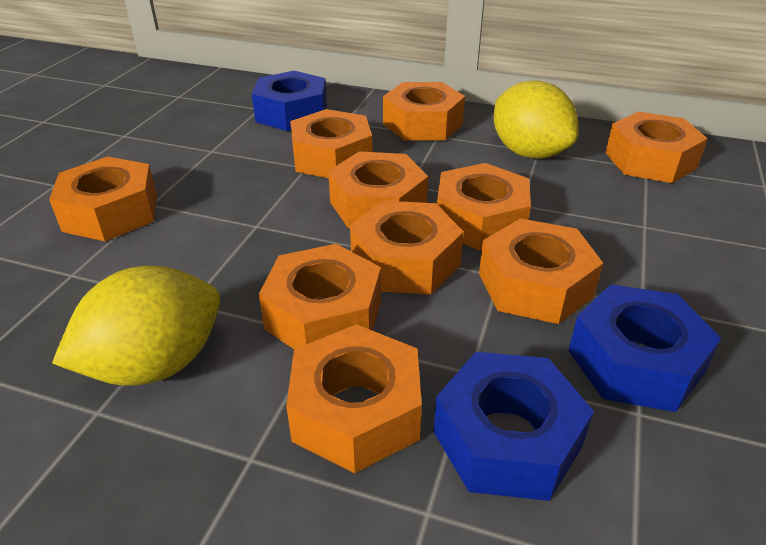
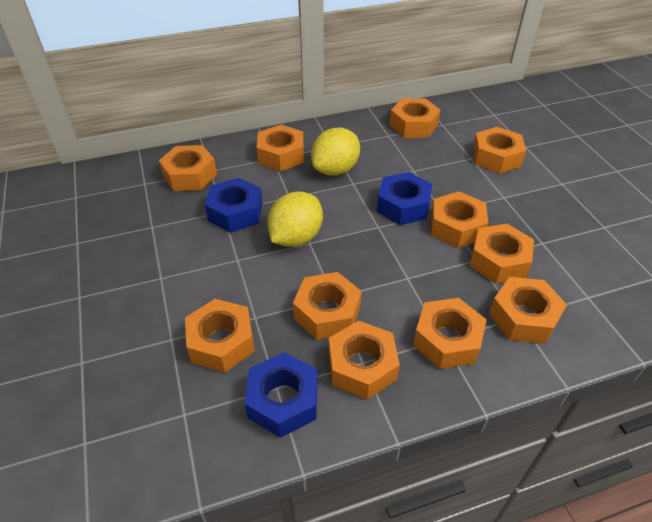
orange nut: [49,156,157,241] [259,244,381,349] [286,324,422,473] [290,109,372,178] [328,151,428,228] [350,201,464,295] [383,82,465,141] [437,163,531,250] [479,218,603,324] [605,112,708,183] = 10 -> [159,145,217,191] [185,299,255,372] [257,125,304,171] [293,272,362,340] [329,320,400,400] [390,98,441,138] [413,298,487,369] [431,191,488,248] [470,224,534,284] [472,127,526,174] [489,277,567,344] = 11

